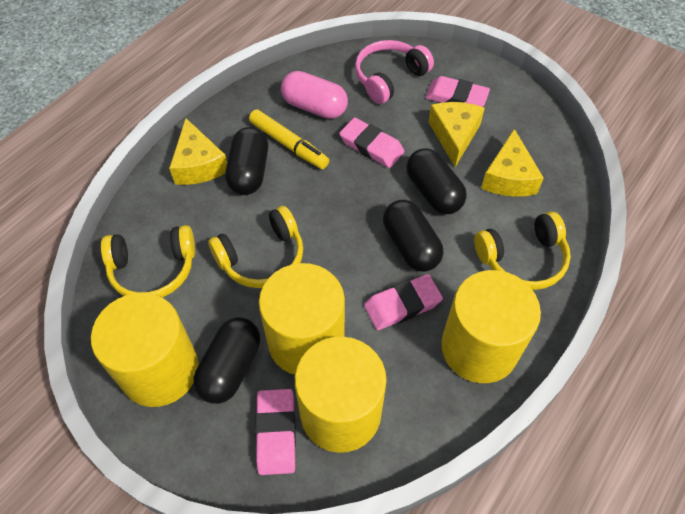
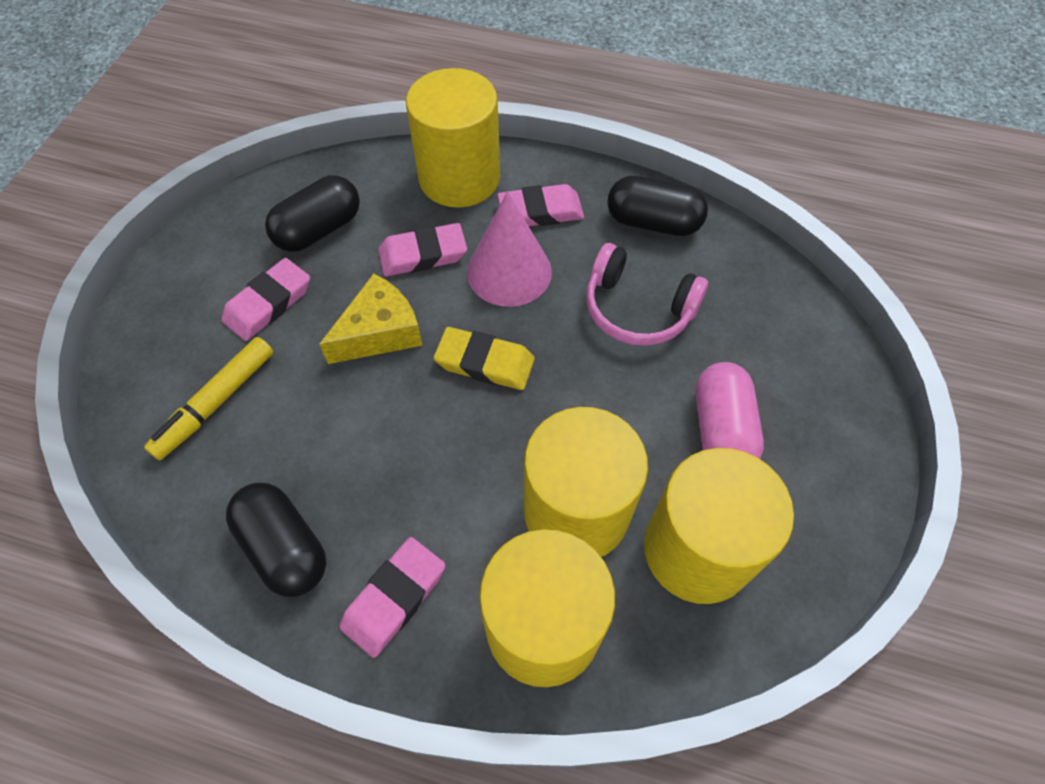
black capsule: [193,317,260,404] [225,127,268,195] [383,200,443,272] [406,148,467,214] = 4 -> [226,483,326,597] [265,175,360,252] [607,176,708,236] = 3
pink cone: none = 0 -> [467,191,552,307] = 1
yellow cheese: [169,118,227,185] [428,102,485,167] [481,129,544,197] = 3 -> [319,274,423,364] = 1
yellow eraser: none = 0 -> [434,327,535,390] = 1
yellow headphones: [101,225,195,297] [208,206,303,288] [474,212,571,290] = 3 -> none = 0

